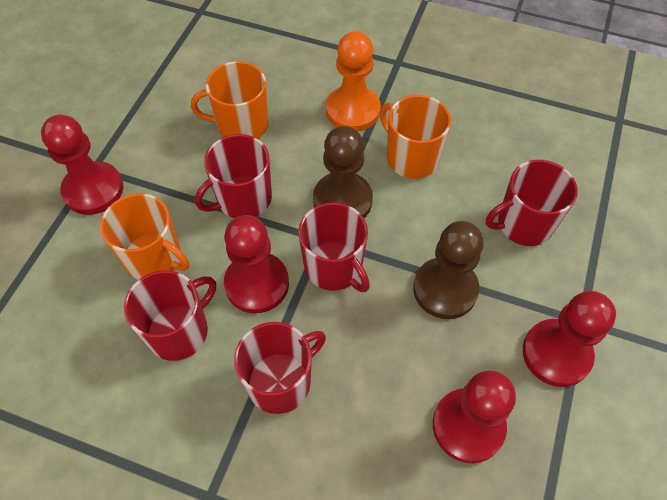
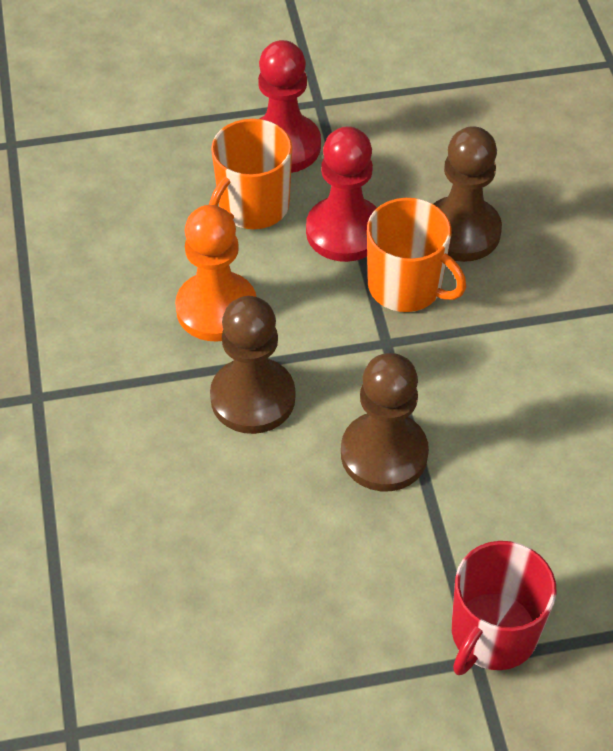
brown pawn: [313,126,373,218] [413,221,484,319] = 2 -> [210,296,295,434] [341,353,429,491] [434,126,502,262] = 3
orange mug: [100,193,189,280] [191,61,269,139] [380,95,451,179] = 3 -> [209,119,292,229] [367,198,466,312] = 2
red mug: [124,270,216,361] [195,134,272,218] [234,322,326,414] [298,202,370,292] [486,160,578,246] = 5 -> [452,541,557,675] = 1
red pawn: [41,115,123,215] [224,215,289,313] [433,370,516,463] [523,291,616,387] = 4 -> [258,40,321,173] [306,126,377,262] = 2

